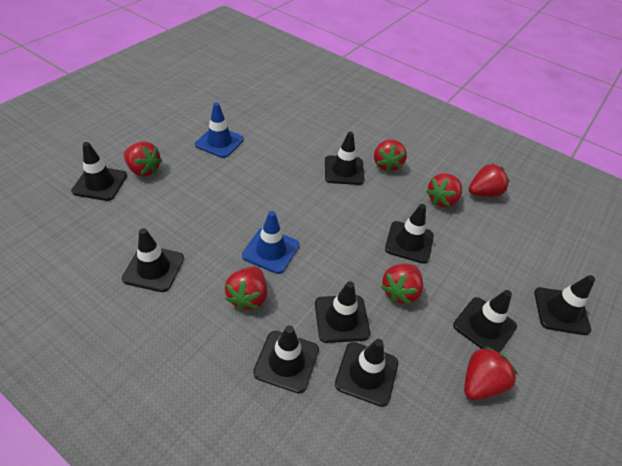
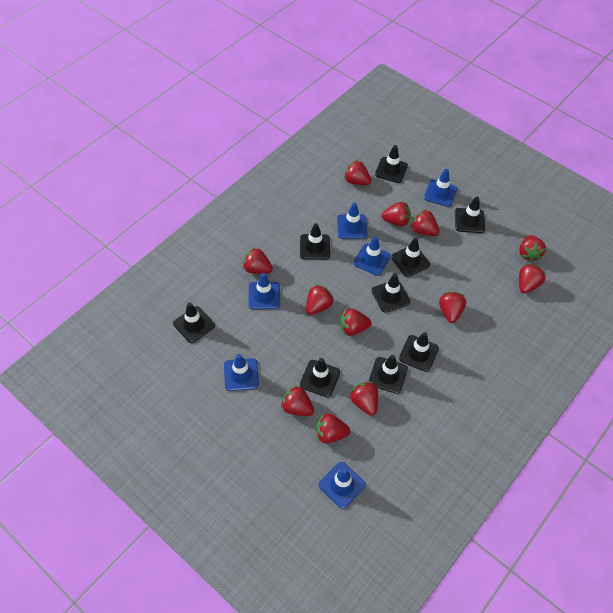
blue traffic cone: [195,102,244,158] [242,211,300,274] = 2 -> [224,354,259,391] [249,273,280,310] [318,462,366,509] [337,203,368,239] [353,236,391,276] [424,169,457,207] = 6
red strawberry: [124,142,162,177] [225,267,267,311] [374,140,407,173] [381,264,423,305] [426,173,462,207] [464,346,518,400] [469,164,510,197] = 7 -> [243,248,273,274] [281,385,314,416] [306,285,334,315] [316,414,350,444] [340,308,371,336] [344,160,371,185] [350,382,378,416] [381,202,411,227] [411,209,440,236] [439,292,466,323] [519,235,546,262] [519,264,546,294] = 12

